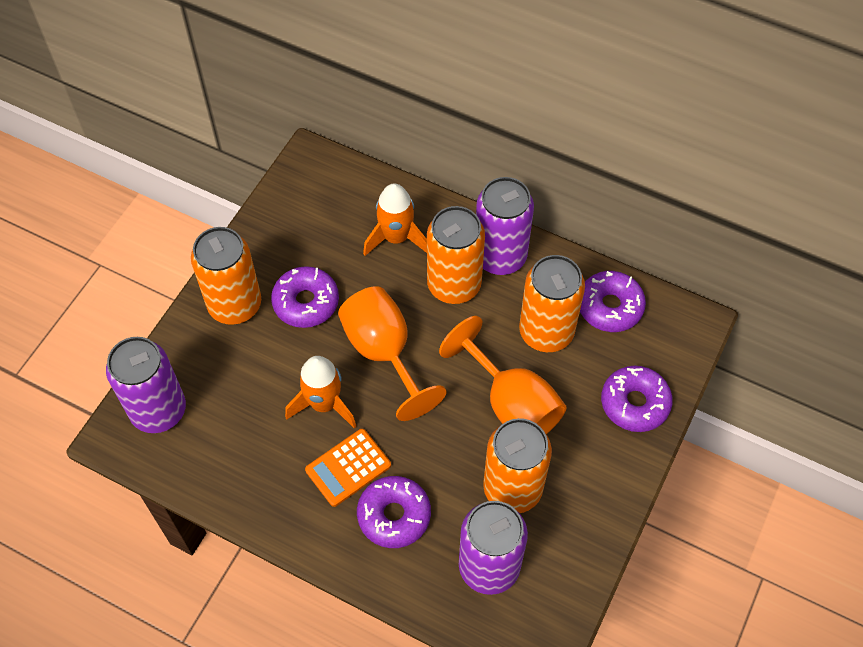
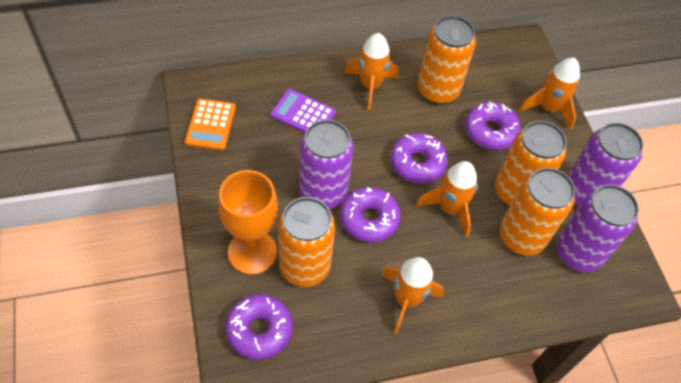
orange goblet: [338,286,447,421] [439,316,567,435] = 2 -> [218,170,278,275] = 1
orange rocket: [285,356,356,428] [363,183,427,256] = 2 -> [344,33,399,111] [382,257,444,334] [416,161,478,237] [519,58,580,130] = 4
purple calculator: none = 0 -> [270,89,336,133] = 1

